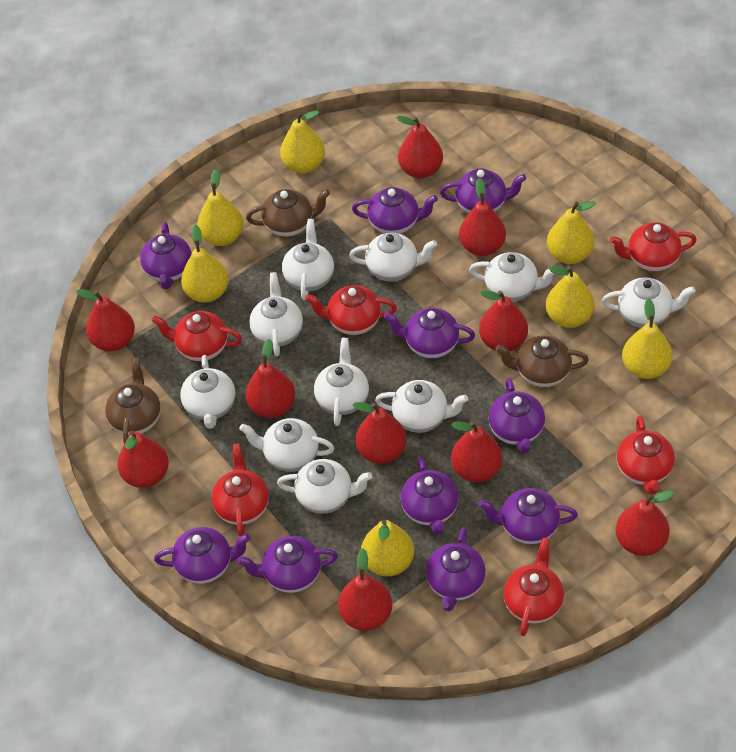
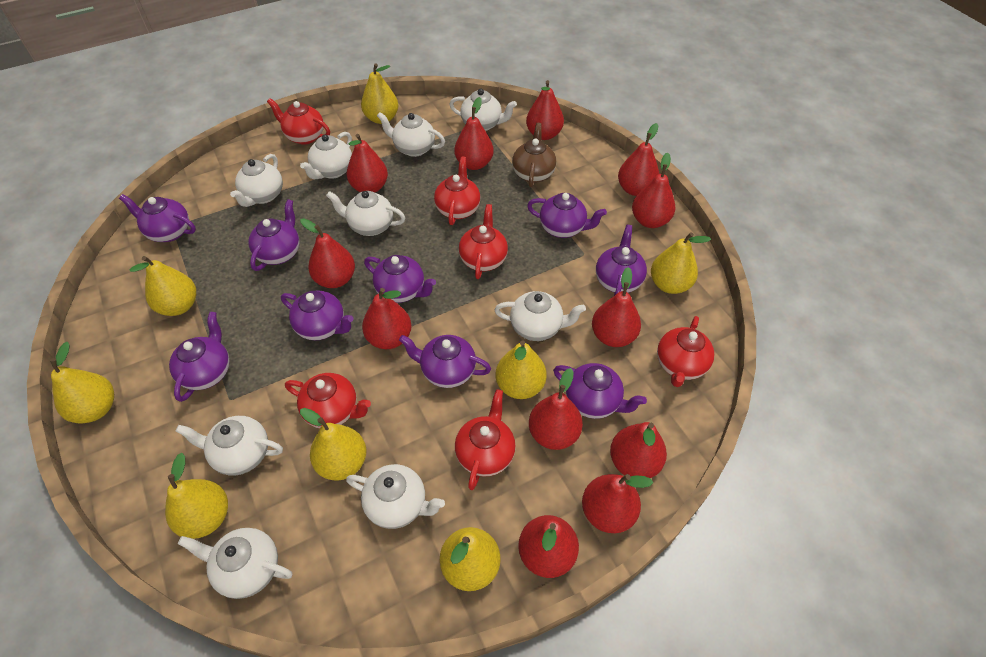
brown teapot: [105,358,161,444] [246,189,330,237] [495,335,589,387] = 3 -> [512,123,556,187] = 1
purple teapot: [140,222,192,289] [154,527,251,584] [237,536,338,593] [352,187,438,234] [384,308,475,358] [401,456,459,535] [426,527,486,611] [440,168,526,214] [478,488,578,544] [489,378,545,454] = 10 -> [119,194,196,242] [169,312,230,402] [249,199,299,271] [281,290,353,340] [364,255,436,303] [399,335,491,388] [527,193,607,238] [553,363,647,419] [596,225,647,296] = 9
red pear: [76,289,135,352] [117,431,169,488] [245,339,295,418] [338,548,392,631] [353,402,407,464] [397,116,443,178] [451,421,502,482] [459,178,506,256] [479,290,528,351] [616,491,674,556] = 10 -> [300,218,355,288] [347,134,388,193] [362,288,412,349] [454,97,494,170] [518,515,579,578] [526,80,564,140] [529,368,583,450] [582,474,653,533] [592,267,641,347] [610,422,667,478] [618,123,659,196] [632,153,676,228] = 12
white teapot: [180,355,235,429] [239,418,334,472] [249,272,303,357] [277,459,372,514] [282,219,334,301] [314,338,369,426] [349,233,437,281] [375,380,468,433] [469,252,555,302] [602,277,696,328] = 10 -> [176,416,283,476] [178,528,292,599] [230,154,283,207] [300,132,352,179] [326,191,405,236] [346,464,445,529] [377,112,445,157] [449,89,517,131] [494,291,586,341] = 9
yellow pear: [181,225,229,303] [197,169,244,246] [280,110,325,173] [361,519,414,576] [546,266,595,328] [547,201,596,264] [622,299,673,379] = 7 -> [50,342,114,423] [129,256,196,316] [165,453,228,539] [300,408,366,481] [361,63,398,124] [440,527,500,591] [496,340,547,399] [651,232,711,294] = 8

